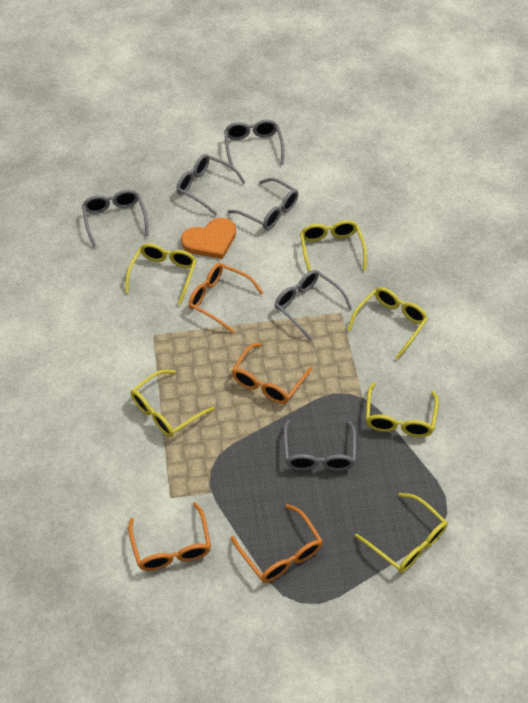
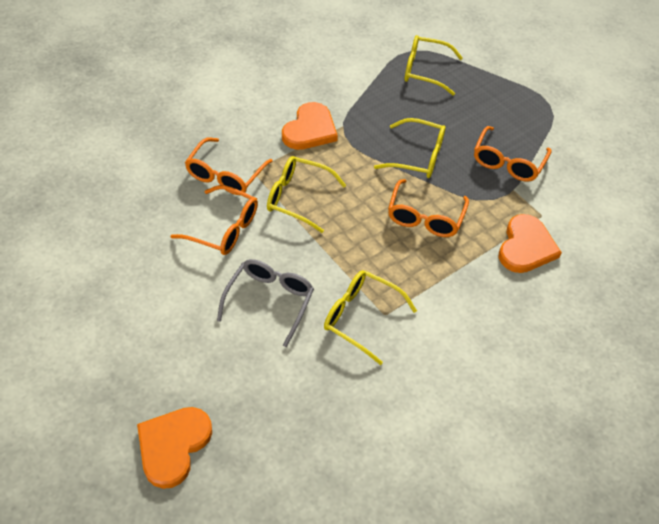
grey glasses: [82,189,149,248] [176,154,246,215] [224,120,284,170] [228,178,298,230] [275,270,352,341] [283,420,356,471] = 6 -> [217,259,314,347] = 1
orange heart: [181,218,236,259] = 1 -> [137,407,212,489] [282,102,338,150] [499,214,562,273] = 3
yellow glasses: [125,243,197,305] [131,370,215,437] [300,220,367,272] [347,287,428,359] [355,493,447,573] [366,382,439,437] = 6 -> [267,156,346,233] [324,270,417,365] [374,118,446,178] [404,35,463,96] = 4

